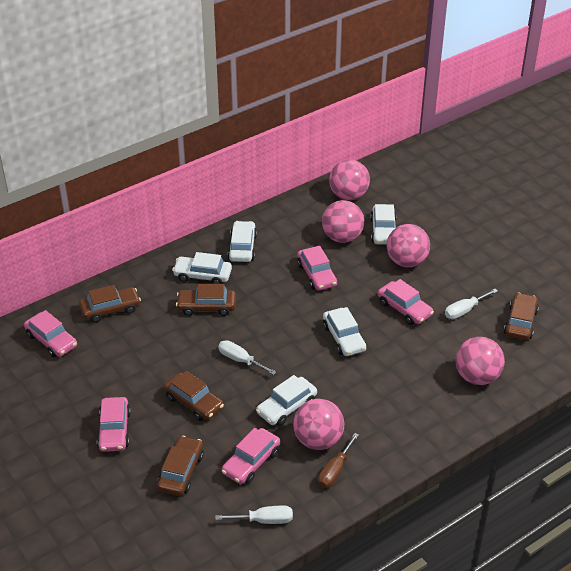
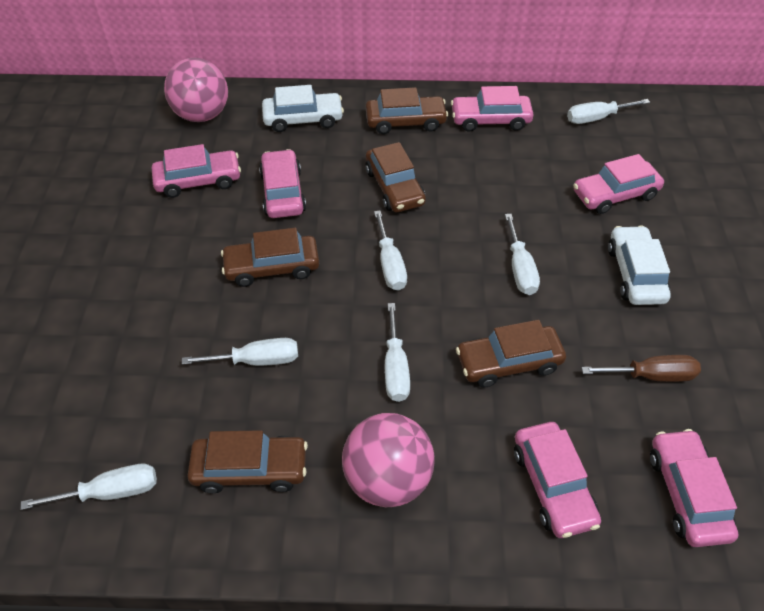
pink ball: [293,399,344,450] [322,200,364,243] [329,159,370,200] [387,224,430,267] [455,337,505,385] = 5 -> [164,58,228,122] [342,413,435,507] = 2
pink car: [24,310,77,357] [97,397,131,452] [222,428,281,484] [297,246,337,290] [378,279,434,325] = 5 -> [152,144,241,198] [259,149,306,218] [451,86,534,132] [514,422,601,538] [573,154,664,214] [650,429,738,547] = 6
white car: [172,252,232,284] [228,221,257,262] [256,375,317,426] [323,307,366,356] [370,204,397,245] = 5 -> [262,85,344,132] [608,225,671,305] = 2
white screwdriver: [215,506,293,524] [218,340,276,375] [445,289,498,319] = 3 -> [21,464,157,510] [182,338,298,366] [374,210,407,291] [385,303,410,402] [505,214,540,295] [567,99,650,124] = 6

